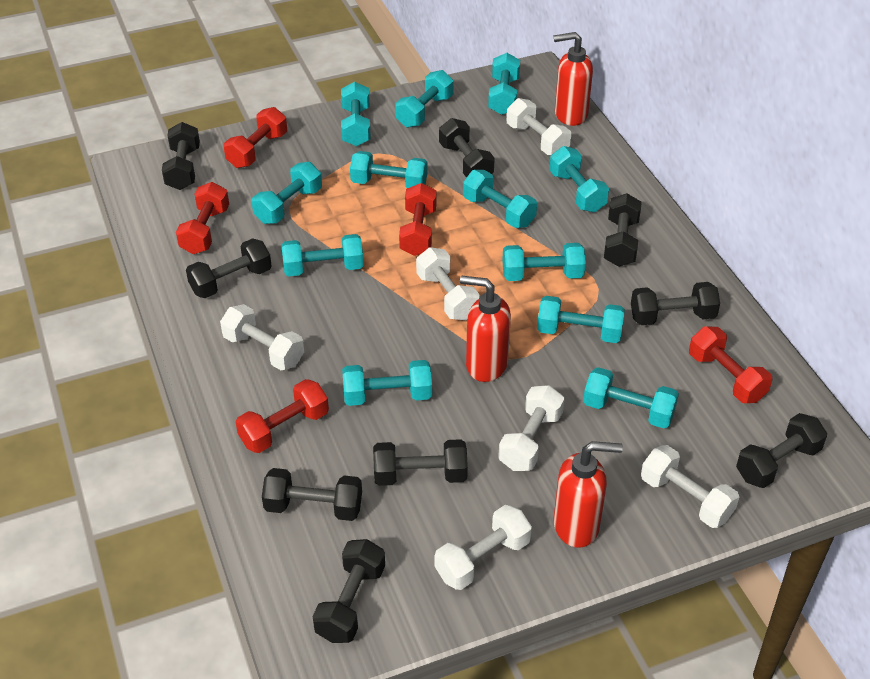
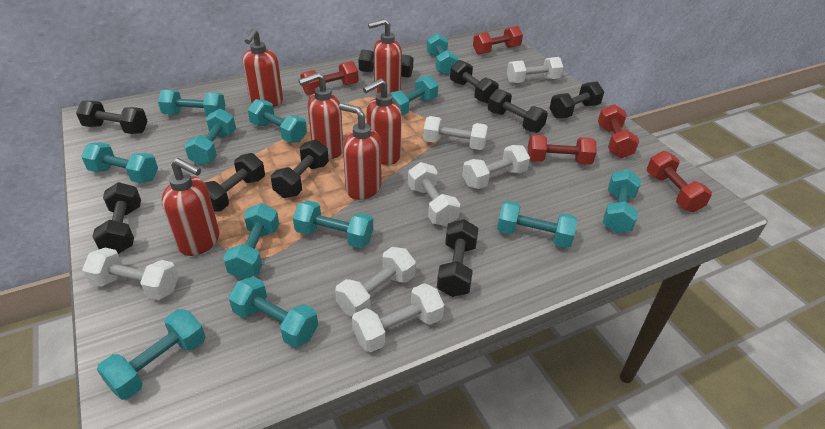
red soap dispenser: [460,276,511,382] [554,32,593,126] [554,441,623,548] = 3 -> [162,158,219,256] [243,29,283,107] [298,72,343,159] [339,103,381,200] [363,78,402,165] [368,19,402,93] = 6
white dumbbell: [220,304,304,370] [416,247,480,320] [435,505,532,590] [498,385,565,471] [507,98,571,155] [641,445,739,528] = 6 -> [82,248,179,300] [335,247,416,317] [352,283,444,352] [408,162,460,226] [423,116,488,150] [462,145,530,189] [507,57,563,83] = 7

